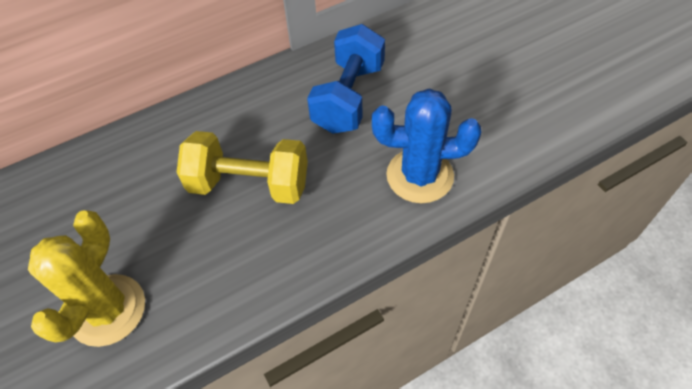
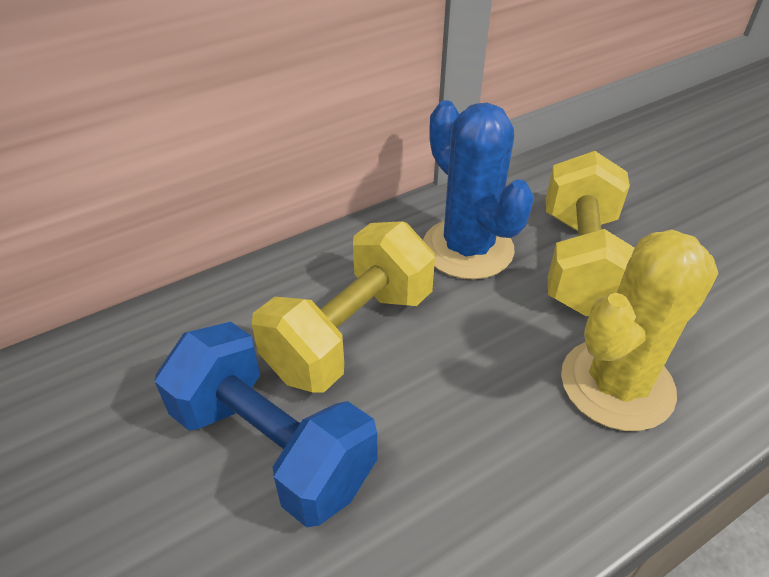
yellow dumbbell: [177,131,308,204] = 1 -> [252,221,435,393] [546,151,635,316] = 2

